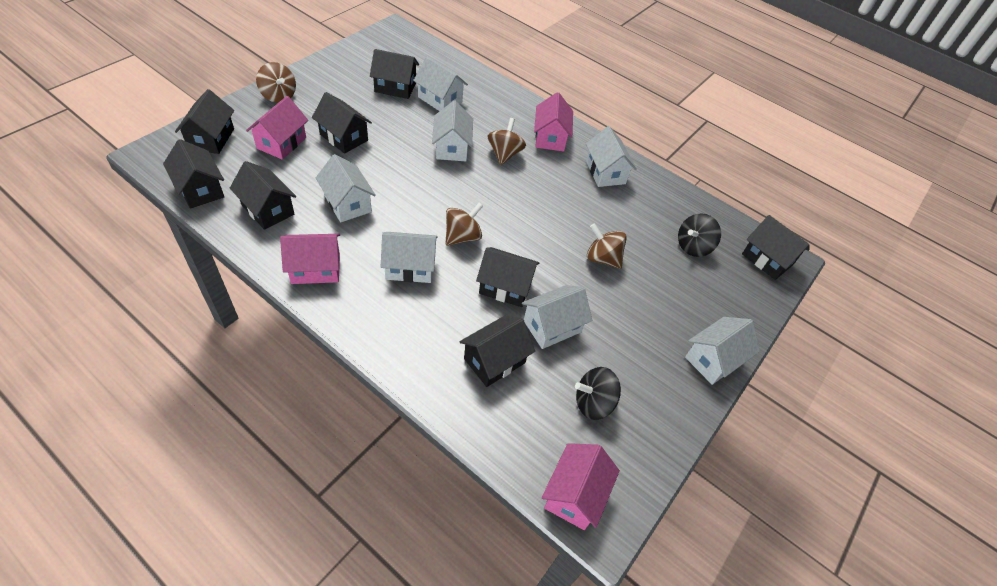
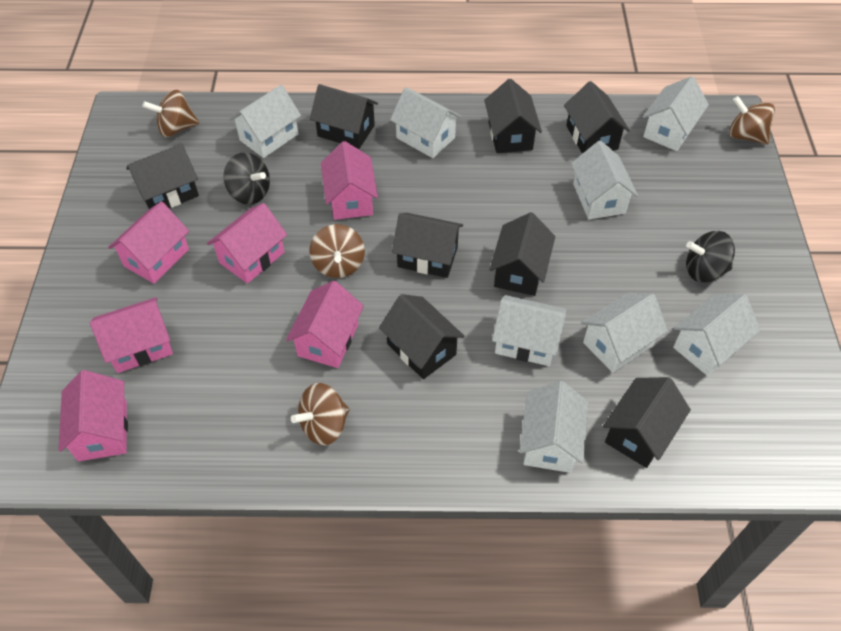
pink house: [246,96,308,160] [280,234,340,284] [534,92,573,152] [542,443,620,530] = 4 -> [58,370,128,461] [90,297,173,373] [108,201,189,284] [207,203,287,284] [286,281,364,368] [321,141,378,220] = 6
white house: [316,154,376,222] [381,232,438,283] [413,57,468,111] [432,101,473,161] [522,285,592,349] [586,126,637,187] [685,317,760,385] = 7 -> [229,85,301,158] [390,87,462,158] [492,295,567,366] [519,381,589,473] [571,140,638,220] [581,293,668,373] [643,76,709,151] [673,294,760,376] = 8

